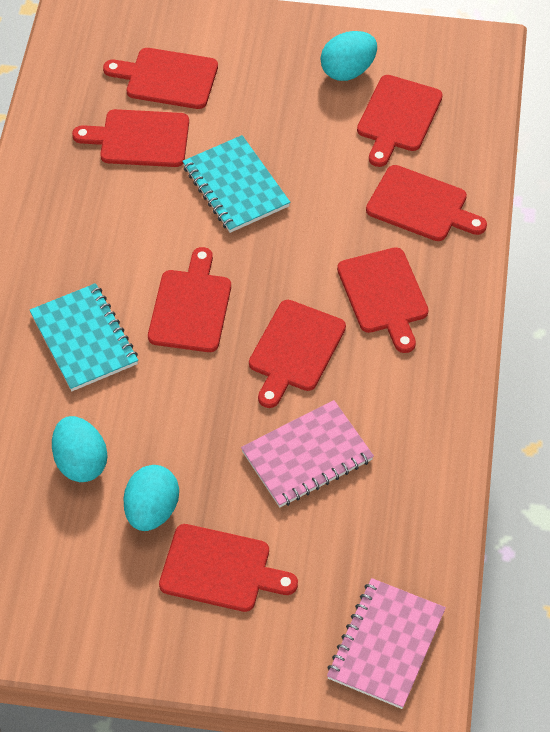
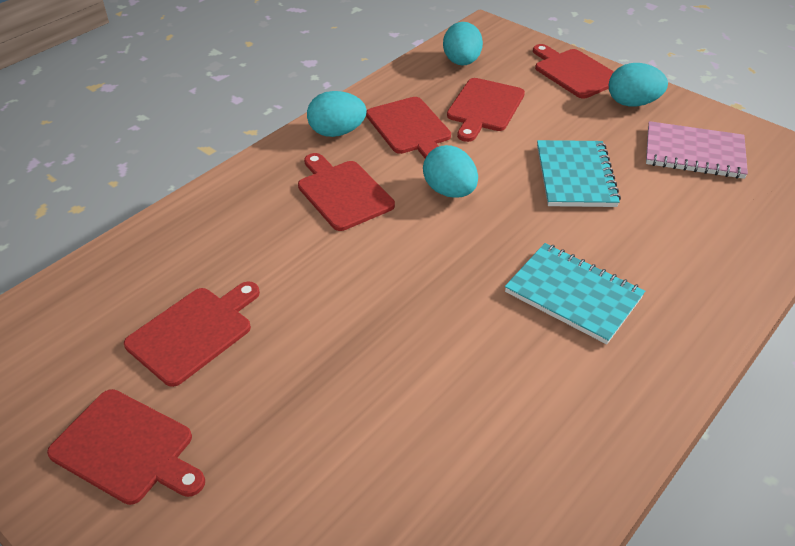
pink notebook: [241,400,374,507] [327,578,446,709] = 2 -> [646,121,748,179] = 1
red cutting board: [72,109,189,167] [103,48,218,109] [148,247,231,352] [159,524,298,612] [249,300,346,408] [337,247,429,353] [357,75,443,167] [366,165,487,241] = 8 -> [47,389,205,505] [124,282,260,387] [298,153,395,231] [366,97,451,158] [447,78,525,142] [533,44,614,98] = 6
turquoise egg: [52,416,107,482] [123,465,179,531] [320,31,377,81] = 3 -> [307,91,367,137] [423,145,478,198] [443,22,483,66] [609,63,668,106] = 4

